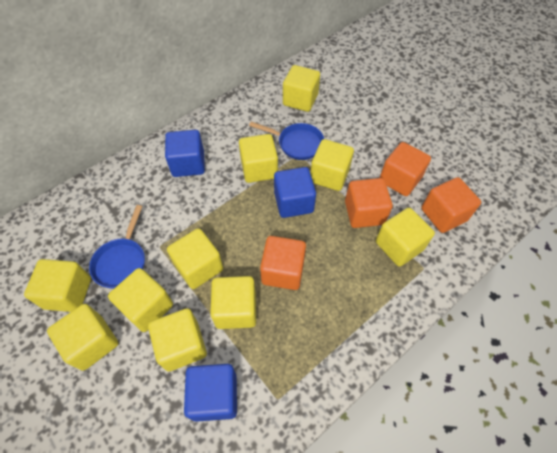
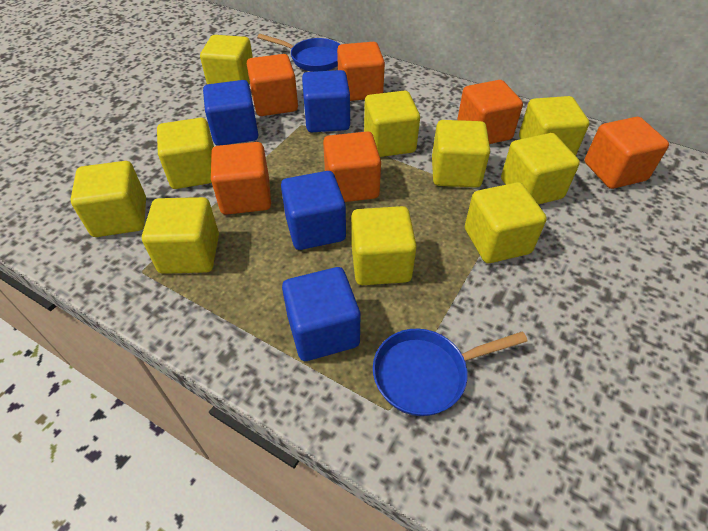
blue cube: [165,130,205,177] [184,364,237,422] [274,167,316,218] = 3 -> [203,80,258,146] [281,171,346,250] [282,267,360,361] [302,70,350,132] = 4
orange cube: [260,236,306,290] [345,178,393,228] [380,142,431,196] [421,177,481,233] = 4 -> [211,142,271,215] [247,54,298,116] [323,131,381,202] [337,42,385,101] [457,80,523,144] [584,117,669,189] = 6

